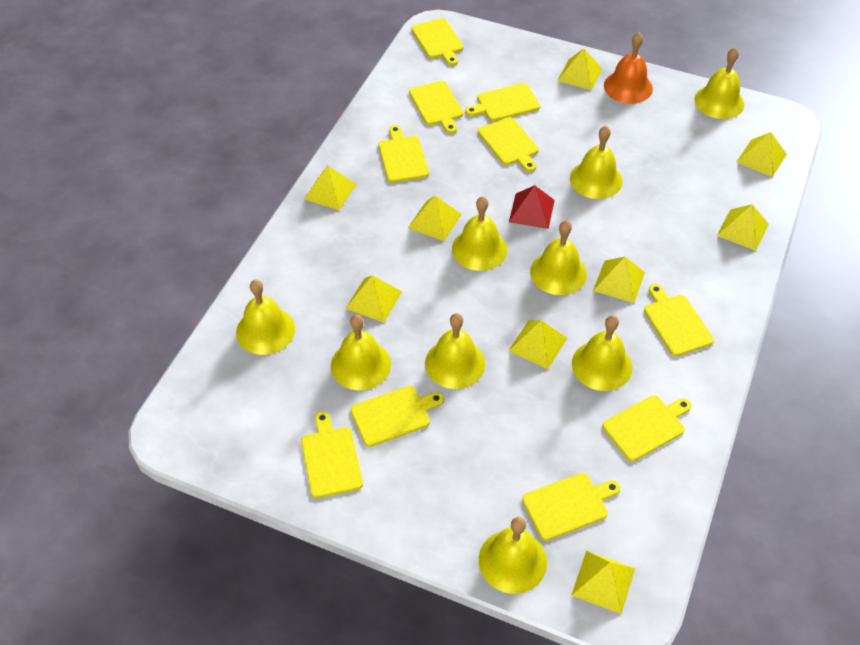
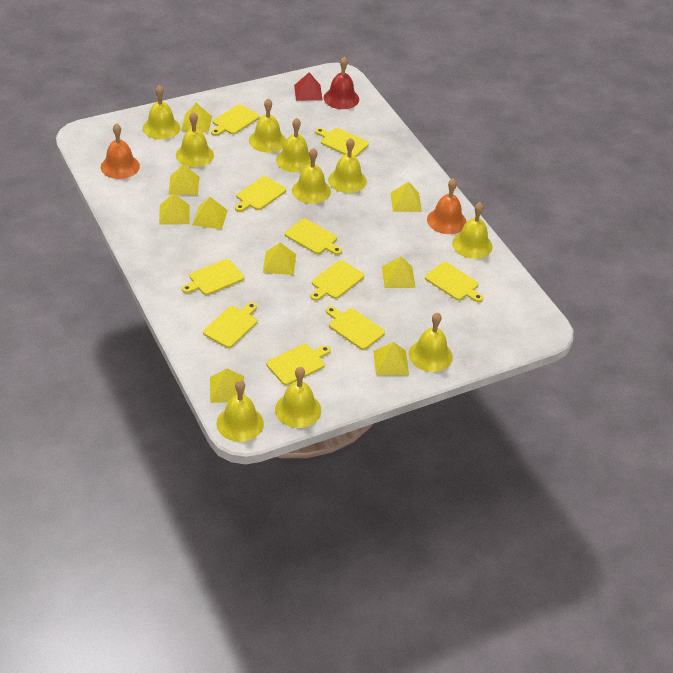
orange bell: [604,32,653,104] = 1 -> [101,123,140,179] [427,178,466,234] = 2
red bell: none = 0 -> [323,56,359,109] = 1
yellow bell: [236,279,295,355] [331,315,391,390] [425,313,485,389] [452,196,507,271] [479,517,547,594] [530,220,587,295] [570,126,623,199] [572,315,632,391] [694,47,744,119] = 9 -> [143,85,180,140] [176,112,214,167] [216,380,264,442] [249,98,286,153] [275,367,321,428] [276,118,311,173] [292,148,331,204] [328,138,367,193] [409,312,453,372] [452,202,493,259] = 10

